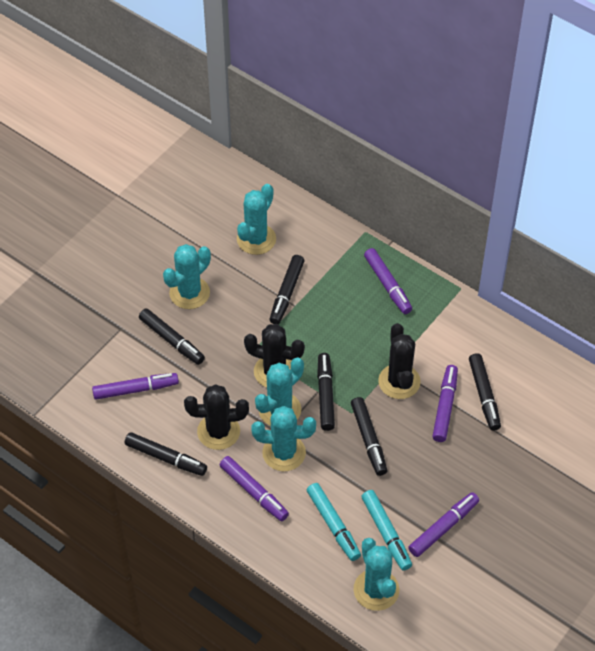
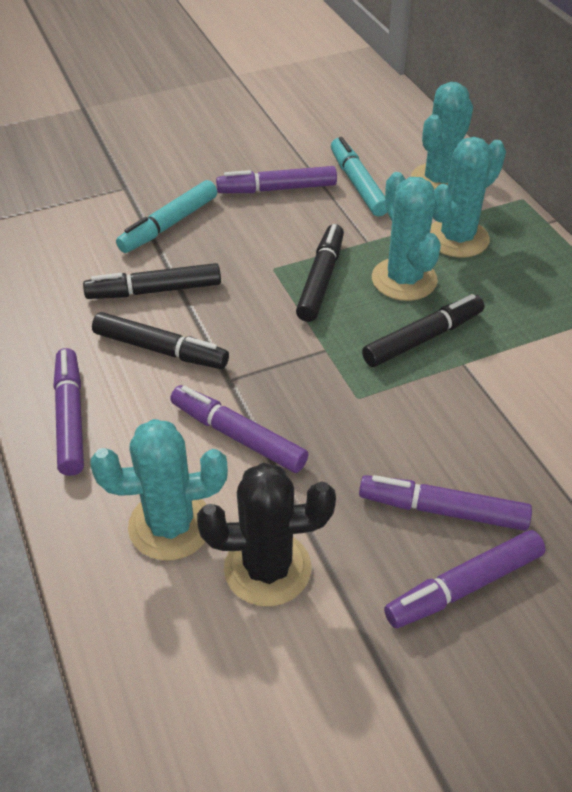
black cactus: [184,384,249,450] [244,324,305,387] [378,323,421,399] = 3 -> [197,463,336,607] = 1
black marker: [124,432,207,476] [139,308,205,365] [270,255,304,324] [317,353,335,431] [351,397,387,476] [469,353,501,431] = 6 -> [83,263,221,299] [92,312,229,369] [296,224,344,322] [362,294,484,367] = 4
turquoise cactus: [163,244,211,309] [237,184,276,255] [251,406,316,471] [255,357,304,426] [354,538,399,611] = 5 -> [90,419,228,561] [372,172,441,301] [411,82,473,190] [430,137,506,258] = 4

